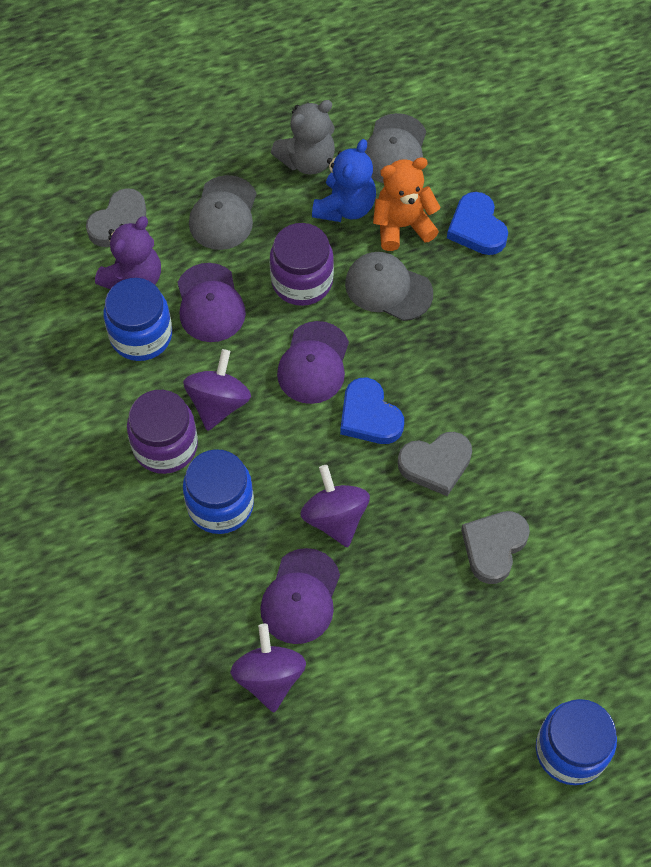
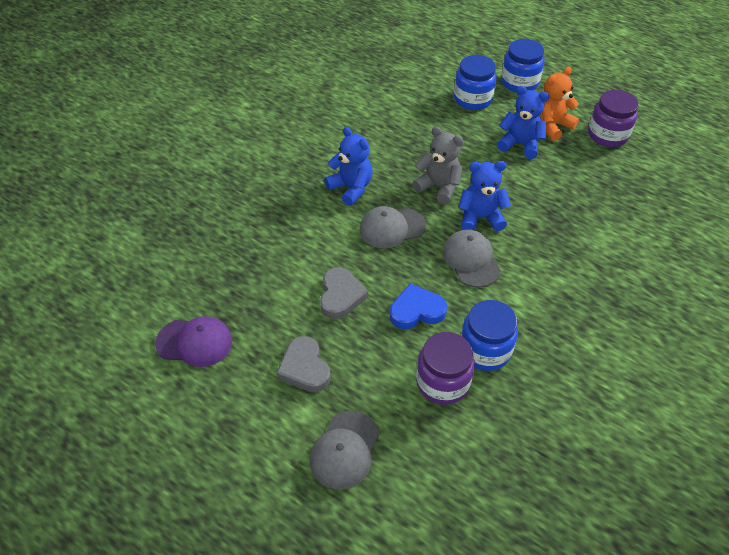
blue heart: [340,378,404,444] [447,192,508,255] = 2 -> [390,283,447,329] = 1
blue teddy bear: [312,139,376,222] = 1 -> [324,127,372,206] [458,161,511,231] [497,86,550,159] = 3
grey heart: [86,188,146,247] [398,432,472,496] [461,511,530,584] = 3 -> [276,336,331,392] [320,267,368,319] = 2
purple cap: [177,263,246,342] [260,548,340,644] [277,321,349,404] = 3 -> [155,316,232,367] = 1
purple spinning top: [183,349,251,431] [230,624,306,712] [300,465,370,547] = 3 -> none = 0
purple teddy bear: [95,216,161,289] = 1 -> none = 0

